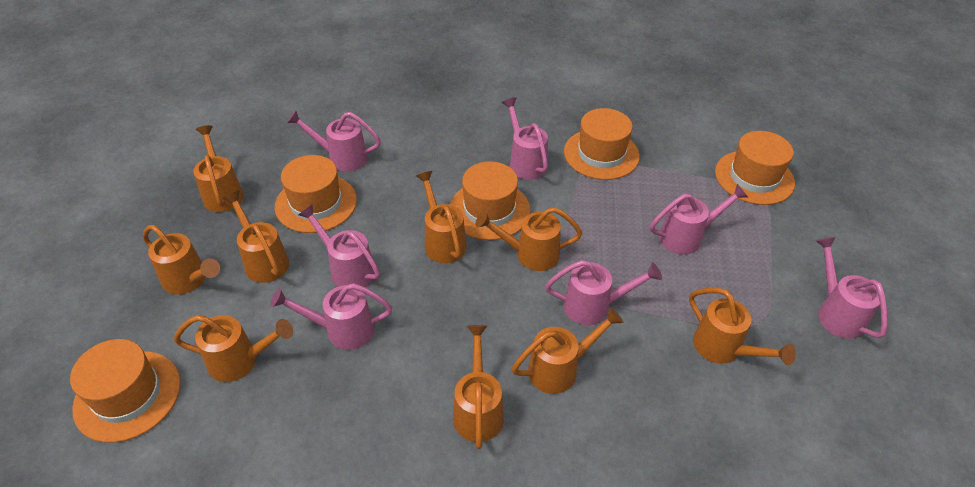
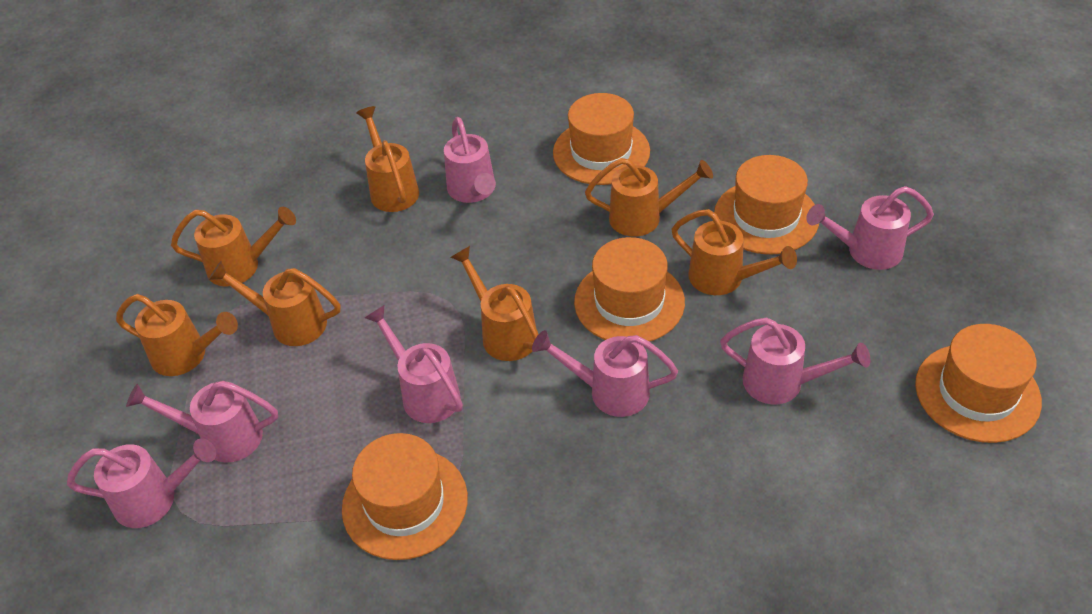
orange watering can: [143,225,220,295] [174,315,293,382] [193,125,244,212] [223,191,289,283] [416,171,467,263] [453,325,504,449] [475,207,582,271] [512,307,624,394] [689,288,796,365] = 9 -> [116,294,238,376] [171,207,296,286] [208,261,341,346] [356,106,419,212] [450,246,539,361] [585,158,713,237] [671,209,797,295] = 7

